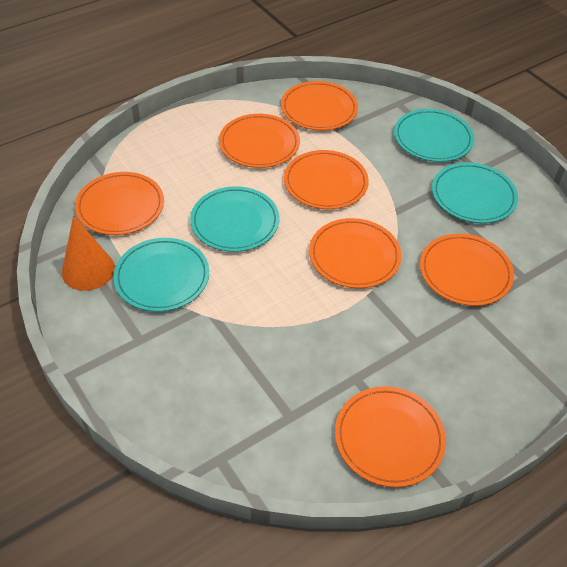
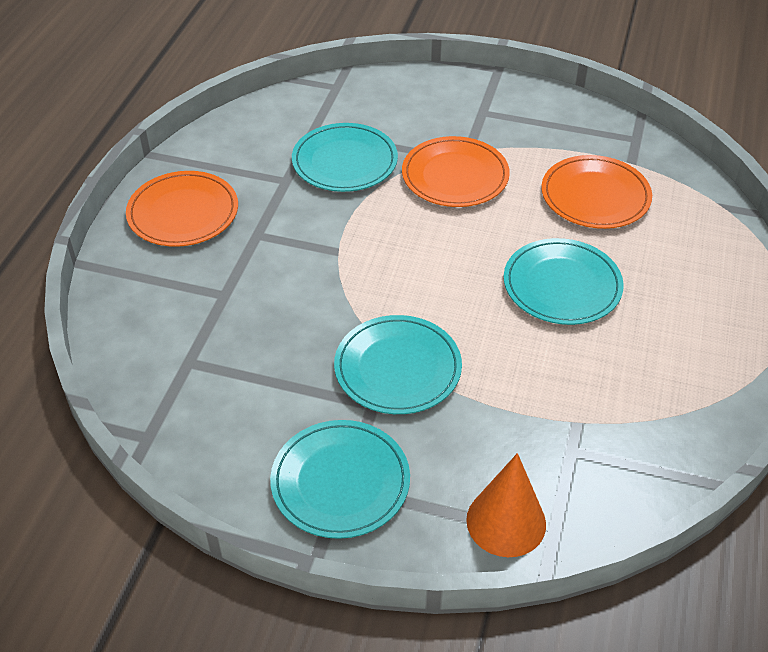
orange plate: [75,172,164,235] [219,114,300,168] [281,81,358,131] [284,150,369,209] [309,218,401,288] [335,386,446,487] [420,234,514,306] = 7 -> [126,171,238,247] [402,136,510,207] [541,155,652,229] = 3

